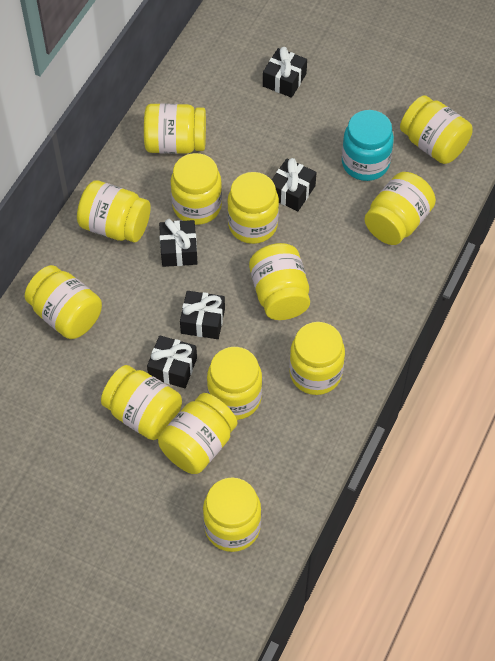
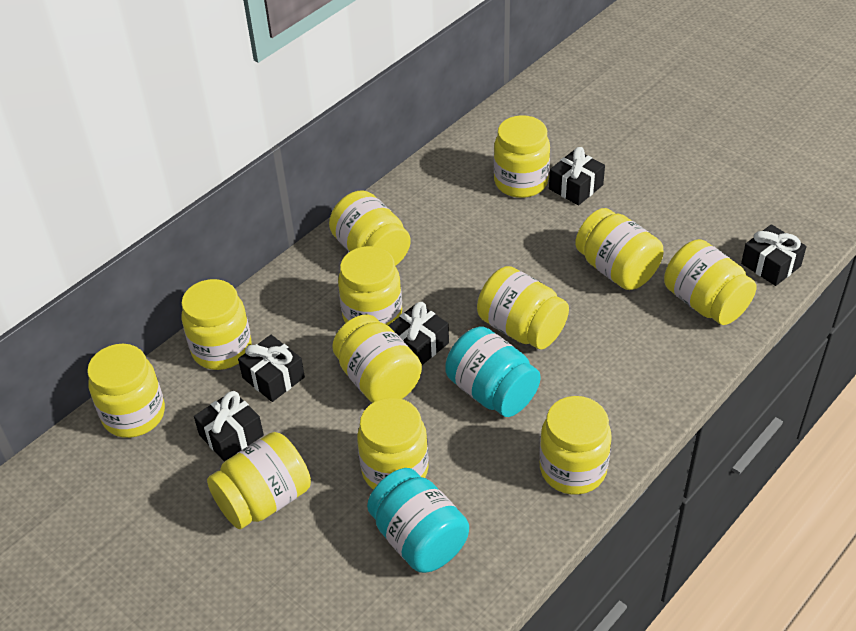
turquoise jar: [342,110,394,181] = 1 -> [367,468,469,573] [445,327,541,417] = 2
yellow jar: [25,265,102,339] [77,181,151,243] [101,365,182,440] [144,103,206,154] [158,393,237,474] [171,153,222,225] [203,478,261,552] [207,347,262,420] [227,172,279,244] [249,243,310,320] [289,322,345,395] [364,172,436,245] [400,95,473,164] = 13 -> [87,344,165,438] [181,279,251,370] [207,432,311,529] [329,190,411,266] [332,314,422,403] [338,246,402,325] [357,398,429,490] [477,266,569,349] [494,115,550,198] [539,396,612,495] [575,208,663,290] [664,239,757,325] = 12

